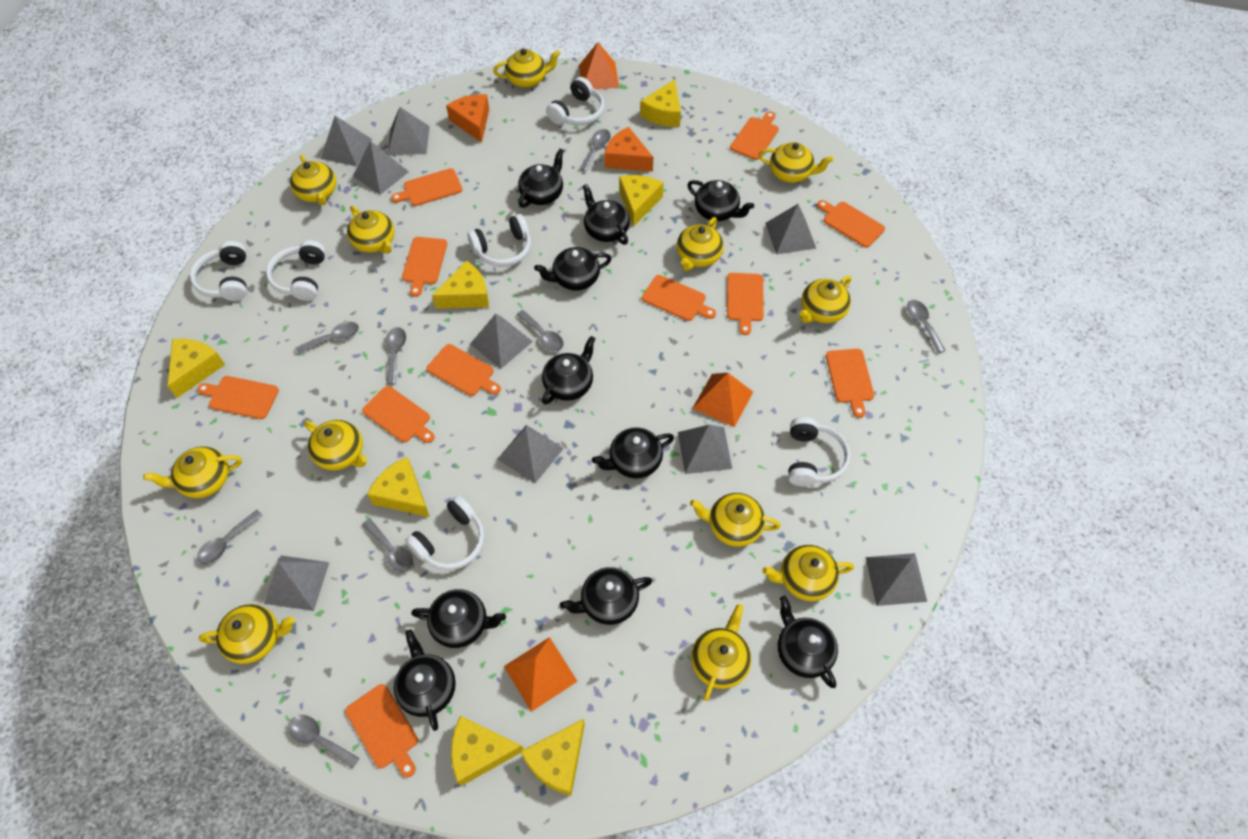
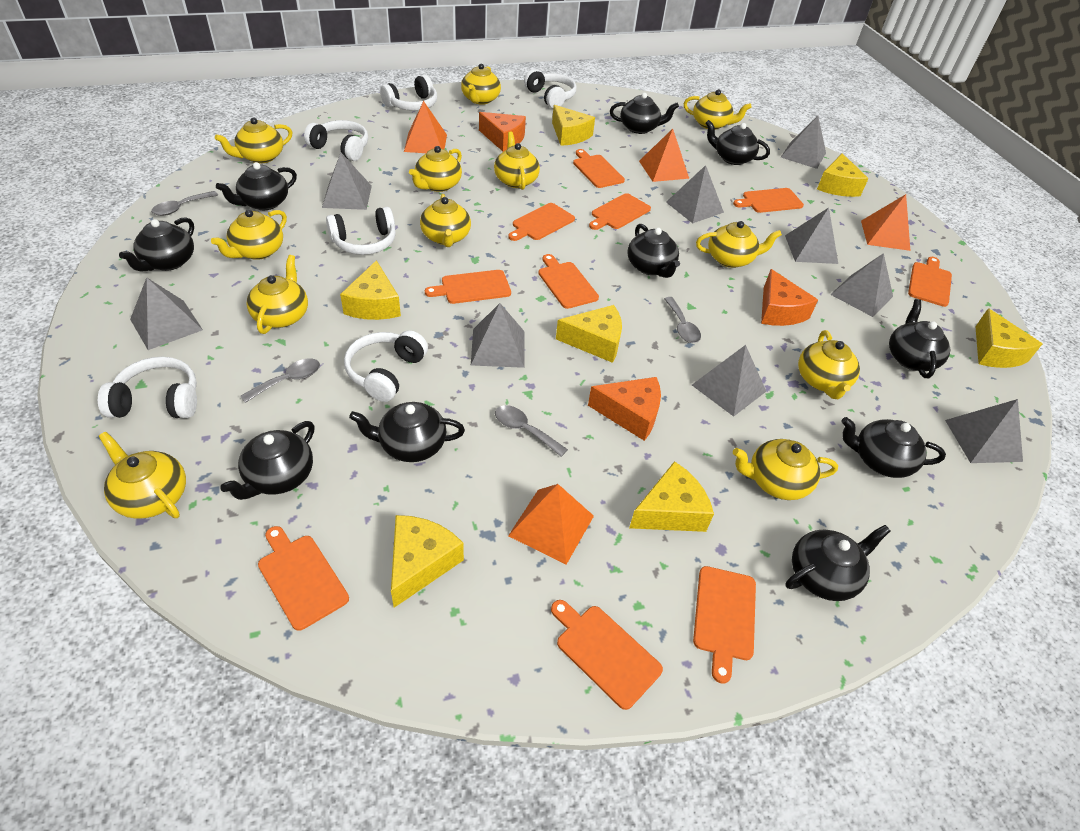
grey spoon: [197,510,263,564] [288,715,359,769] [295,322,359,354] [362,518,413,572] [386,327,406,385] [517,310,564,351] [580,129,611,171] [907,300,946,353] = 8 -> [151,191,218,216] [240,358,320,403] [495,405,568,457] [664,297,701,343] = 4
orange cheese: [446,94,489,143] [605,127,653,172] = 2 -> [479,112,526,152] [588,377,661,441] [761,269,818,326] = 3
orange cutting board: [197,376,279,419] [345,684,418,777] [362,386,435,443] [391,168,462,206] [402,237,447,297] [427,344,501,396] [642,275,716,321] [727,273,764,335] [730,111,779,160] [817,200,885,248] [826,349,874,418] = 11 -> [258,526,349,631] [425,270,511,304] [508,203,575,241] [538,254,599,309] [551,600,663,710] [573,149,625,188] [589,193,651,230] [693,566,756,684] [733,188,804,213] [908,257,952,307] = 10
orange pyramid: [504,637,578,712] [579,42,619,90] [692,373,753,427] = 3 -> [404,101,447,153] [508,484,594,565] [639,129,689,182] [861,194,910,251] = 4

